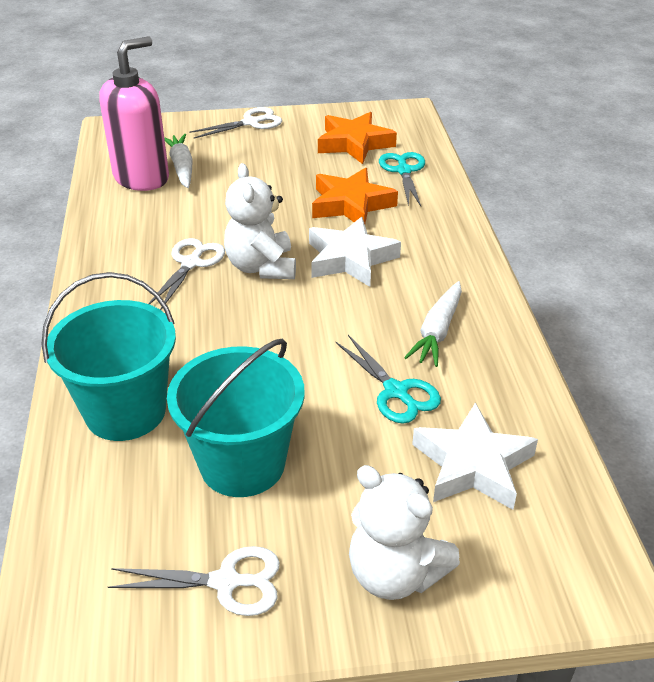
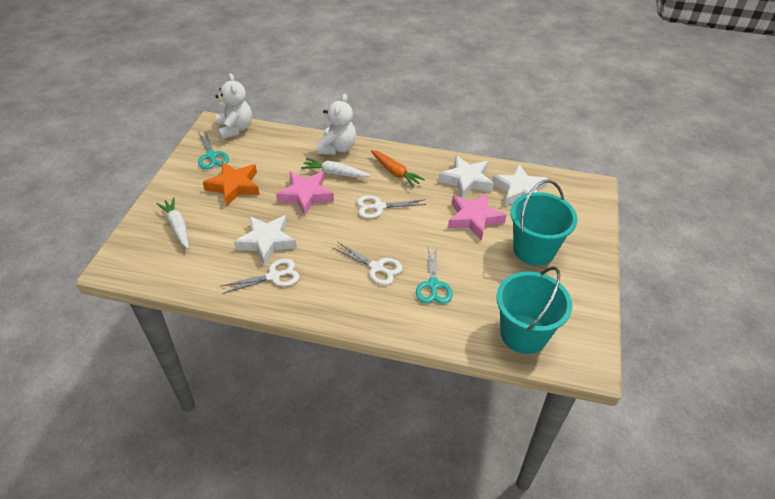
orange carrot: none = 0 -> [371,150,425,188] = 1
orange star: [312,168,398,224] [318,112,397,164] = 2 -> [203,162,260,206] = 1
pink soap dispenser: [99,36,169,191] = 1 -> none = 0
pink star: none = 0 -> [276,171,334,216] [448,193,506,241] = 2
white star: [309,217,401,287] [412,403,538,510] = 2 -> [234,215,297,266] [438,155,494,198] [492,164,548,206] = 3

